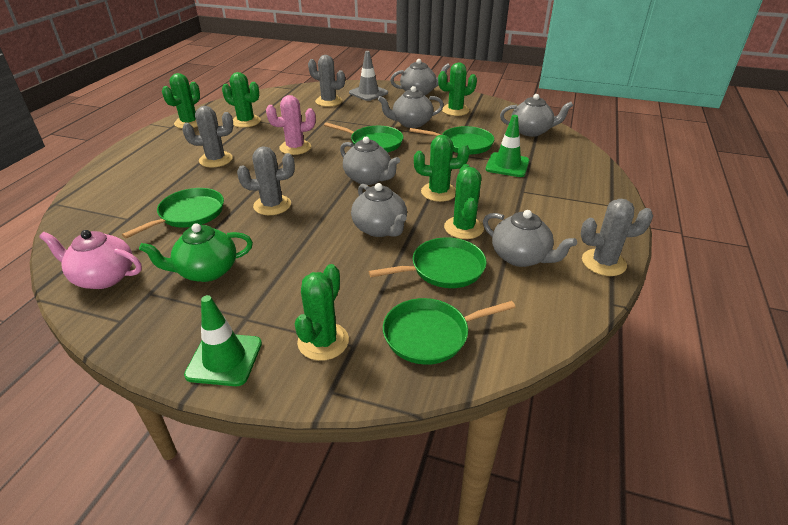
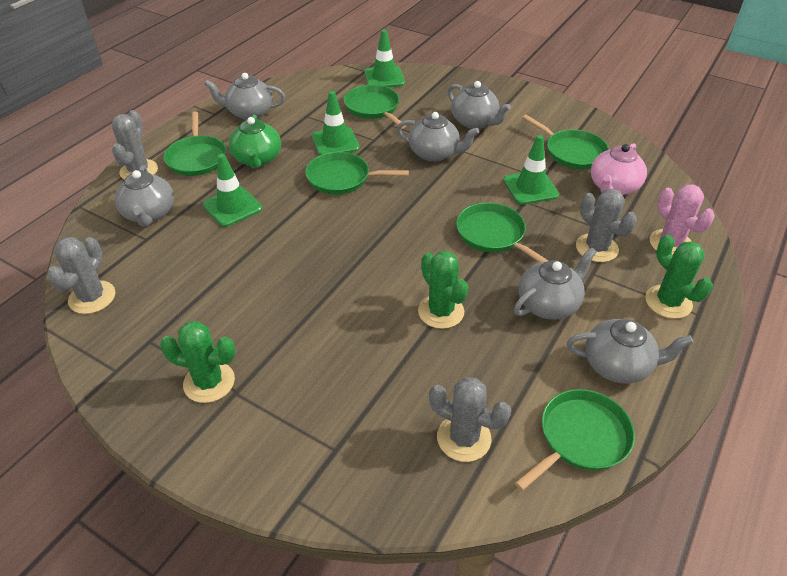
green cactus: [162,73,200,129] [222,72,261,128] [295,264,349,361] [414,135,470,202] [438,63,477,116] [444,164,484,239] = 6 -> [160,321,236,403] [418,251,468,329] [645,235,713,319] = 3
green pan: [122,188,224,238] [324,122,403,152] [369,237,487,288] [383,298,516,365] [409,126,494,155] = 5 -> [164,112,226,176] [305,152,409,195] [344,85,406,129] [456,203,548,263] [515,389,635,491] [522,115,609,169] = 6
green traffic cone: [184,295,262,386] [486,115,529,177] = 2 -> [203,154,262,227] [312,91,360,156] [365,29,405,87] [503,135,559,205] = 4
grey traffic cone: [349,51,388,101] = 1 -> none = 0

